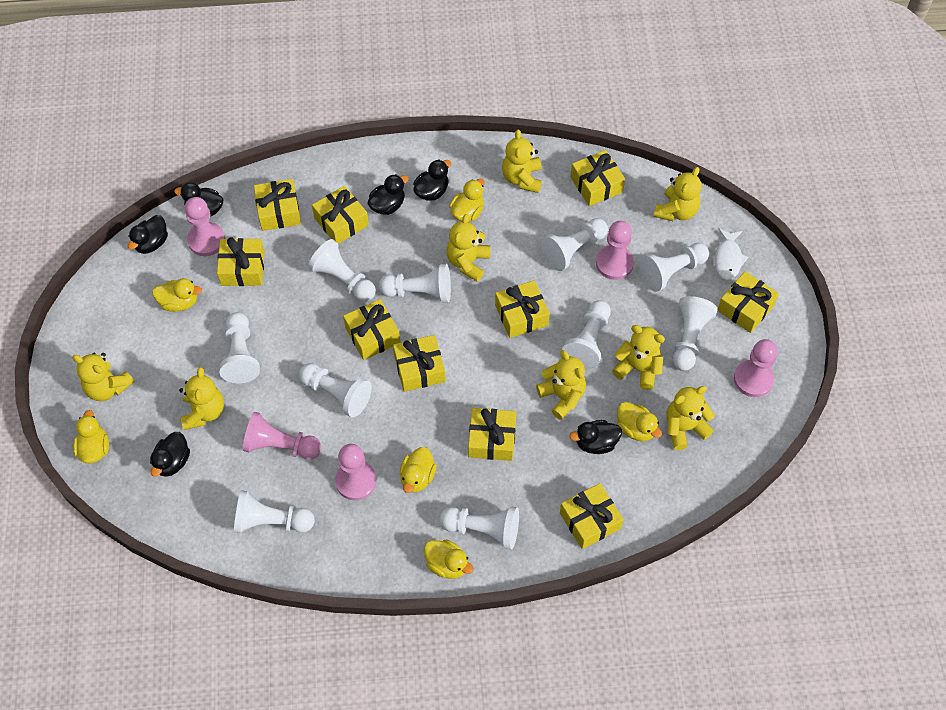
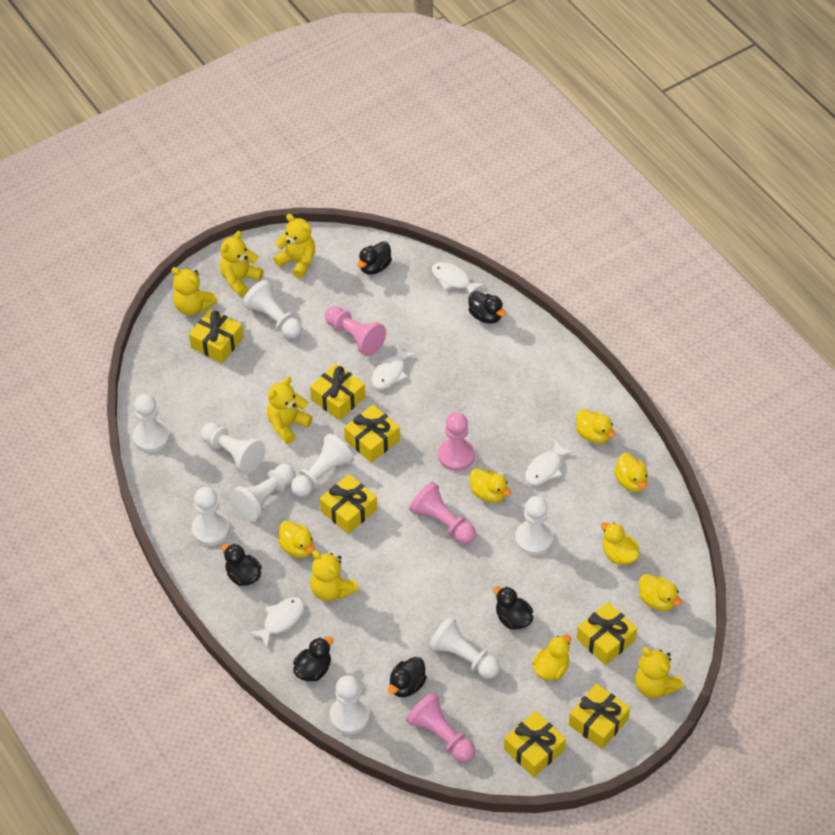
pink pawn: [185,197,225,256] [243,412,322,459] [335,444,376,500] [596,221,634,280] [734,339,778,397] = 5 -> [325,306,386,356] [406,692,475,763] [409,482,476,544] [438,412,475,471] = 4
white fish: [714,228,748,280] = 1 -> [249,597,304,648] [372,345,416,389] [432,262,485,294] [525,439,574,485] = 4
white pawn: [219,312,260,383] [234,490,314,533] [299,363,372,418] [308,239,376,302] [379,264,451,302] [439,506,519,550] [541,218,608,271] [562,300,611,369] [640,243,709,292] [672,296,718,371] = 10 -> [133,394,170,453] [192,487,230,546] [201,422,265,474] [231,464,295,521] [243,280,302,339] [291,433,354,497] [330,675,370,735] [428,616,500,679] [515,496,553,555] = 9
yellow duck: [73,410,109,463] [152,278,202,312] [400,447,437,493] [424,539,474,579] [449,179,485,221] [617,402,662,442] = 6 -> [278,520,314,558] [470,468,511,503] [532,634,571,680] [576,409,616,444] [601,522,640,565] [614,453,648,492] [639,574,682,611] = 7
yellow gift: [217,237,265,286] [254,179,301,231] [312,186,369,244] [343,299,400,360] [393,335,445,392] [468,408,516,461] [495,280,550,338] [560,483,623,549] [571,150,625,206] [717,271,779,333] = 10 -> [189,309,243,363] [310,363,365,420] [320,474,377,534] [344,405,400,463] [504,711,566,777] [569,683,630,749] [576,602,637,665] = 7
yellow teddy bear: [72,353,134,401] [179,367,224,430] [447,214,490,282] [502,129,542,193] [536,350,586,420] [612,325,665,390] [654,167,701,221] [667,386,715,450] = 8 -> [171,267,217,315] [220,231,264,297] [267,377,313,444] [273,214,315,278] [310,551,359,601] [635,647,683,698] = 6

